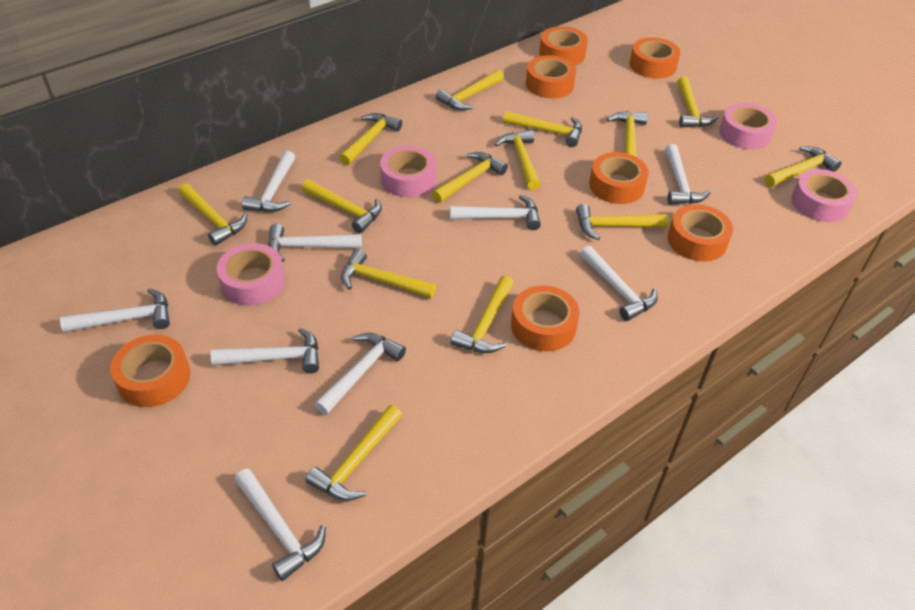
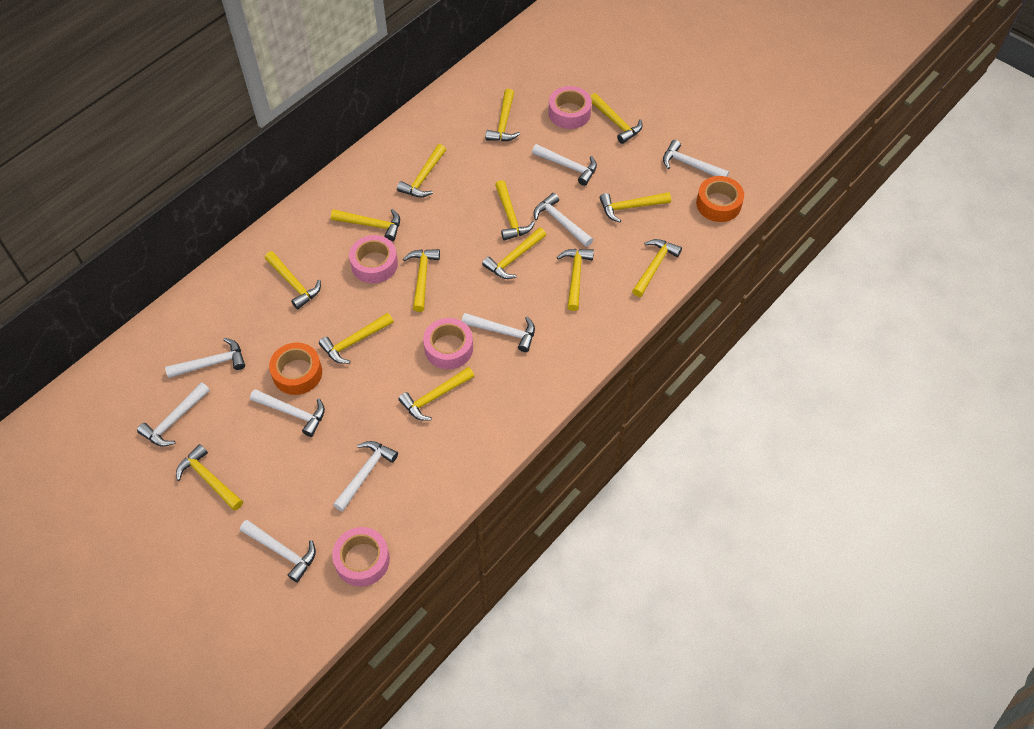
orange tape: [110,335,190,407] [511,285,580,351] [526,55,576,98] [539,26,588,65] [589,152,649,204] [630,37,680,79] [668,204,733,261] = 7 -> [269,343,322,395] [696,176,744,222] = 2

